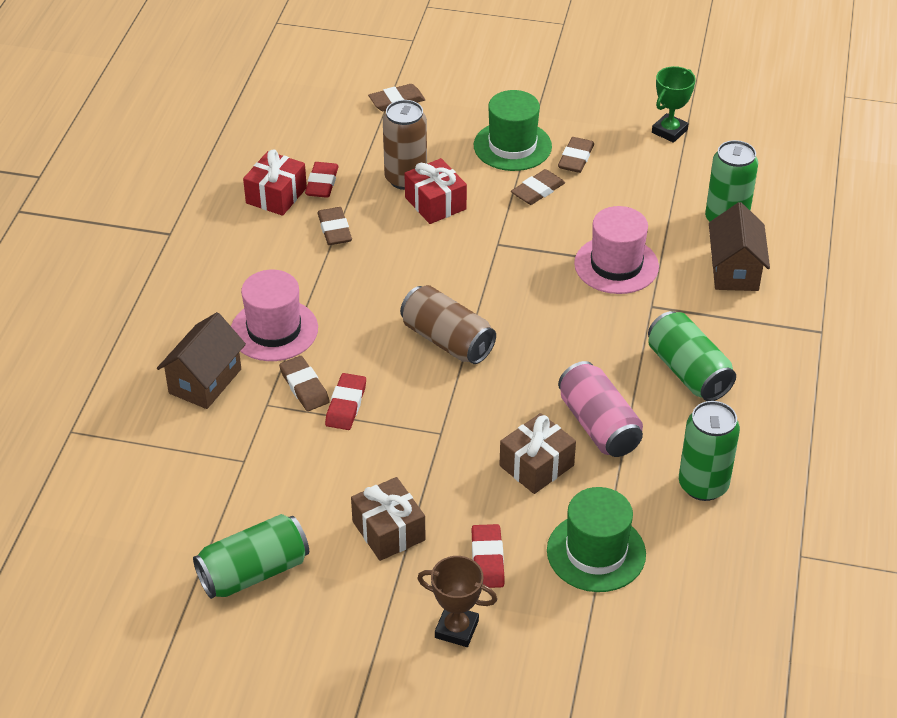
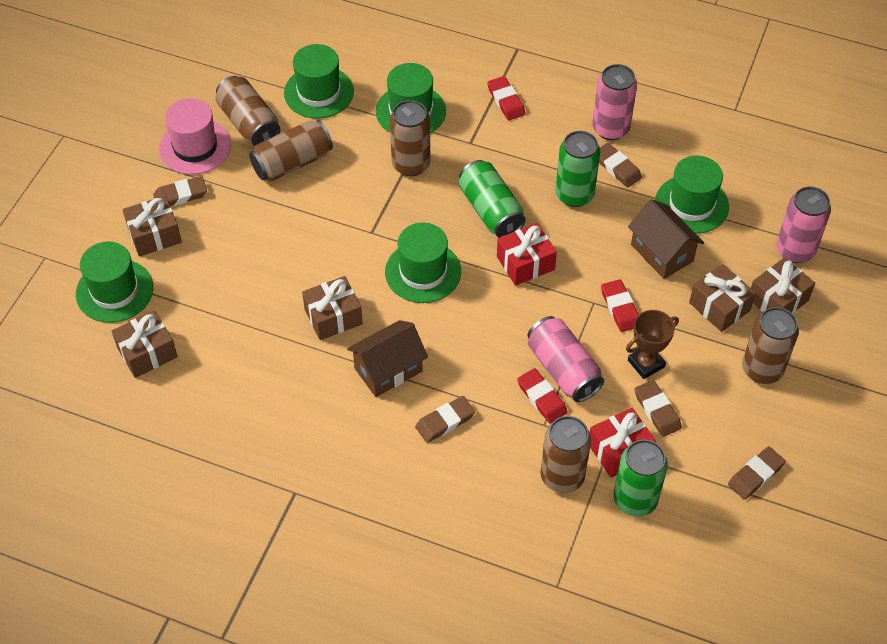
brown can: [383,100,427,190] [400,285,496,364] = 2 -> [215,76,281,146] [249,120,333,181] [390,100,430,176] [541,416,591,493] [742,307,799,384] = 5
brown gift: [351,477,426,561] [499,413,576,494] = 2 -> [112,310,178,378] [122,196,182,257] [302,276,363,340] [689,264,756,332] [751,257,815,314] = 5
green can: [193,514,309,599] [648,311,736,401] [679,401,740,501] [705,140,758,222] = 4 -> [459,160,526,238] [555,131,600,207] [613,439,668,517] = 3
green hat: [474,90,552,171] [547,487,646,592] = 2 -> [76,242,153,323] [284,44,354,118] [376,63,446,133] [385,223,461,303] [655,156,729,234] = 5
green trophy: [652,66,696,143] = 1 -> none = 0
pink can: [558,361,643,457] = 1 -> [528,316,604,402] [592,64,637,140] [776,186,831,263] = 3
pink hat: [231,270,318,361] [574,206,659,294] = 2 -> [159,98,231,175] = 1

